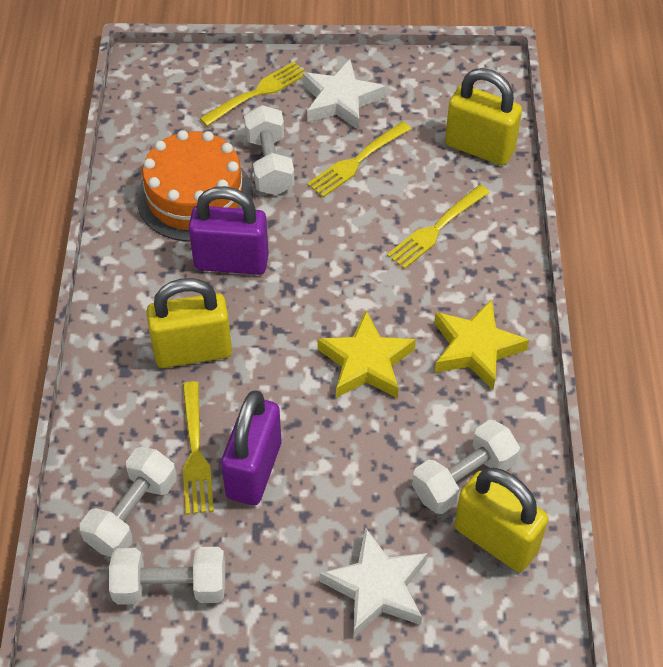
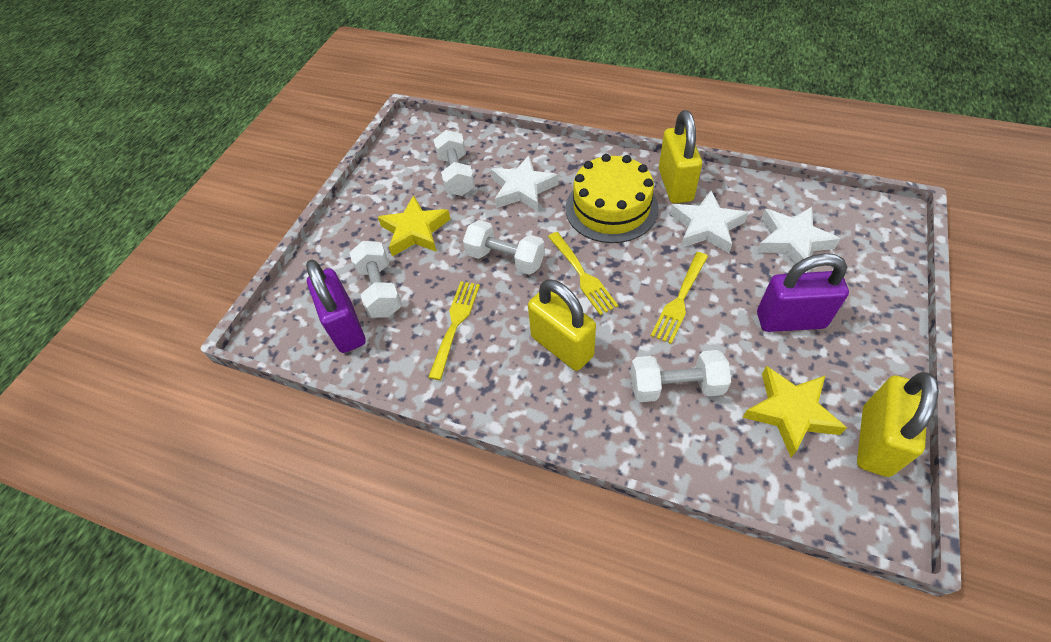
orange cake: [137,130,253,242] = 1 -> none = 0
white star: [303,59,385,130] [320,527,427,637] = 2 -> [491,155,559,212] [670,190,748,253] [756,207,840,264] = 3
yellow cake: none = 0 -> [565,154,659,243] = 1
yellow fork: [183,381,214,515] [199,62,306,126] [307,121,411,197] [387,185,490,269] = 4 -> [428,281,480,380] [548,232,618,315] [651,252,708,344] = 3

